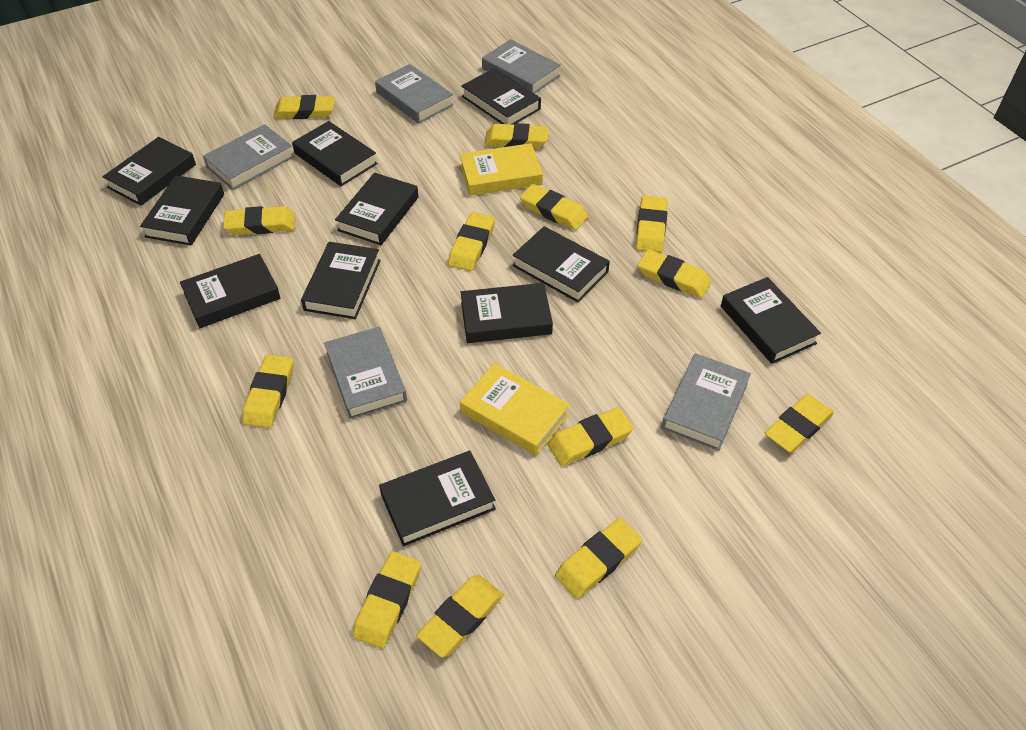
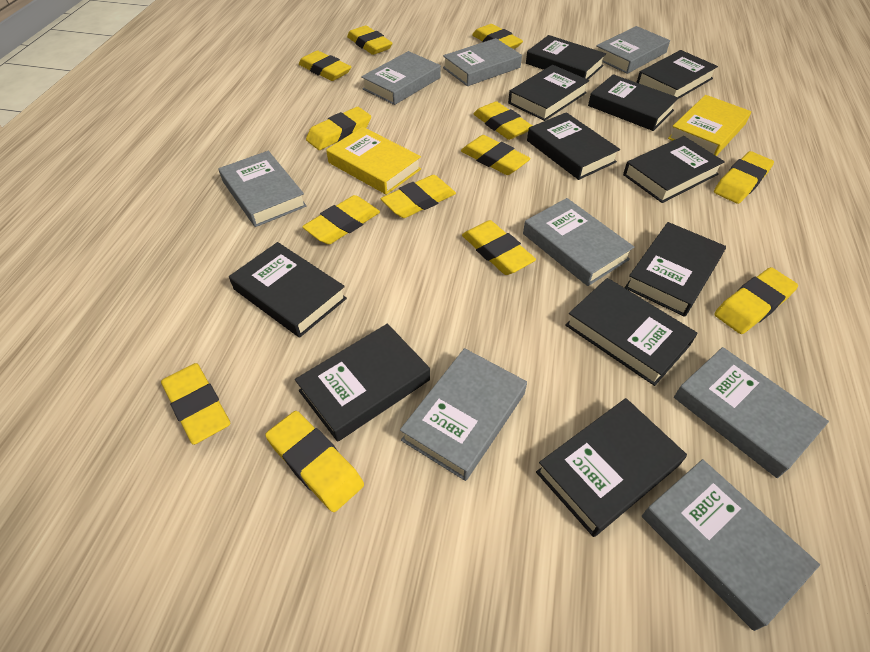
grey book: [203,124,294,190] [324,327,407,419] [375,64,453,124] [482,39,561,94] [662,353,751,451] = 5 -> [218,151,307,227] [361,51,441,105] [400,348,527,481] [443,38,522,86] [523,198,634,286] [596,26,670,74] [642,459,820,631] [674,347,829,478] = 8

